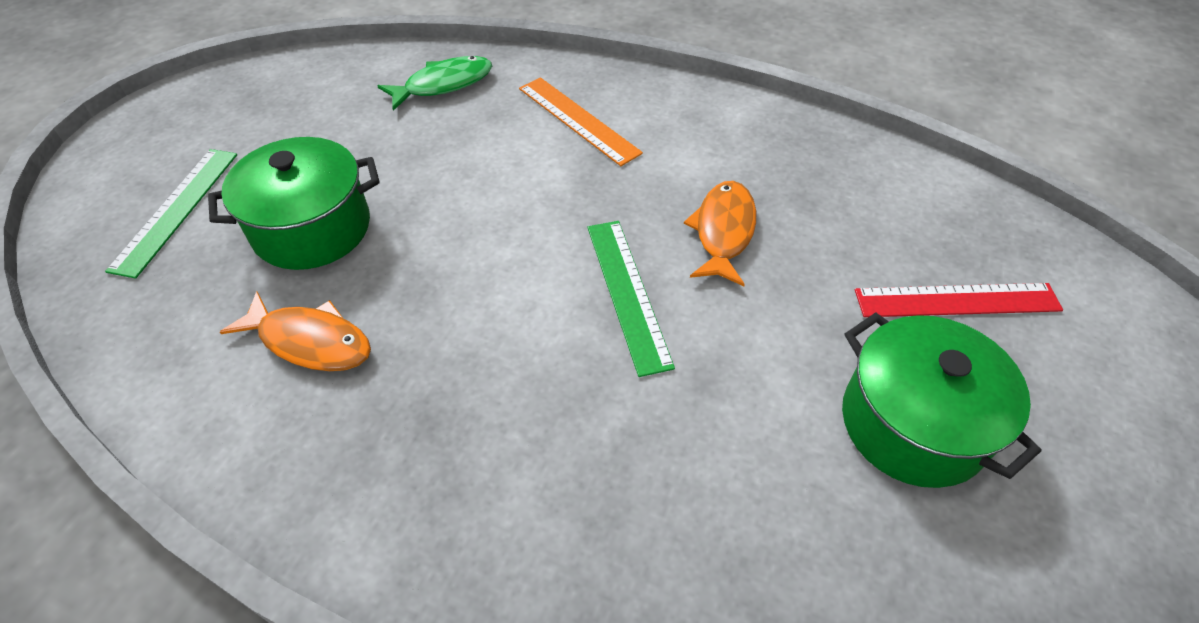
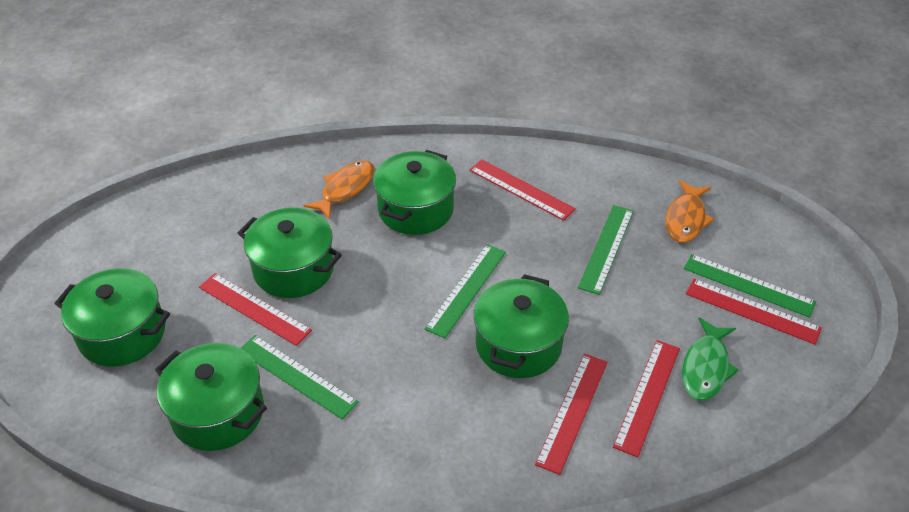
green pot: [208,137,380,270] [842,313,1041,488] = 2 -> [54,268,170,367] [155,343,267,451] [238,208,342,298] [373,150,456,235] [474,274,569,378] = 5
green ruler: [105,149,237,279] [587,221,675,377] = 2 -> [241,335,359,419] [425,244,506,338] [578,205,634,295] [684,254,816,318] = 4
orange ruler: [519,77,643,166] = 1 -> none = 0
red ruler: [855,283,1063,317] = 1 -> [199,273,312,346] [469,159,576,221] [535,354,608,475] [613,340,680,457] [686,279,822,345] = 5

